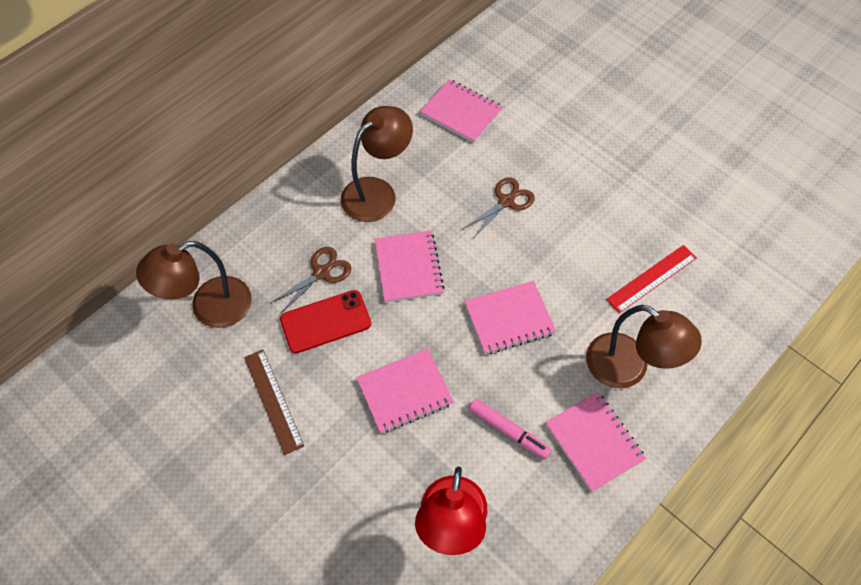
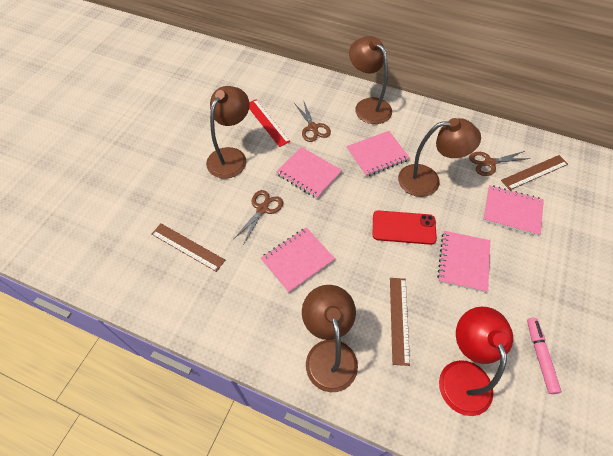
brown lamp: [136,241,252,328] [341,106,413,222] [586,305,702,388] = 3 -> [206,86,250,179] [302,285,358,392] [349,36,392,124] [398,118,481,197] = 4
brown ruler: [244,350,304,455] = 1 -> [152,224,225,272] [390,278,410,366] [501,155,568,190] = 3
brown scissors: [271,247,351,314] [463,177,535,239] = 2 -> [234,190,283,244] [294,100,331,142] [469,151,531,176] = 3

